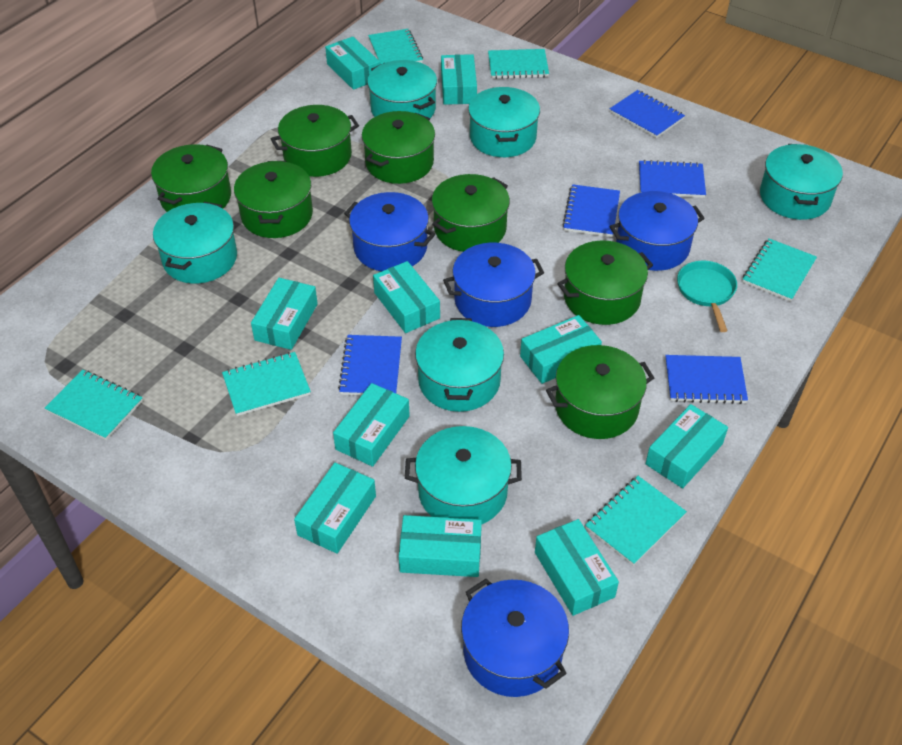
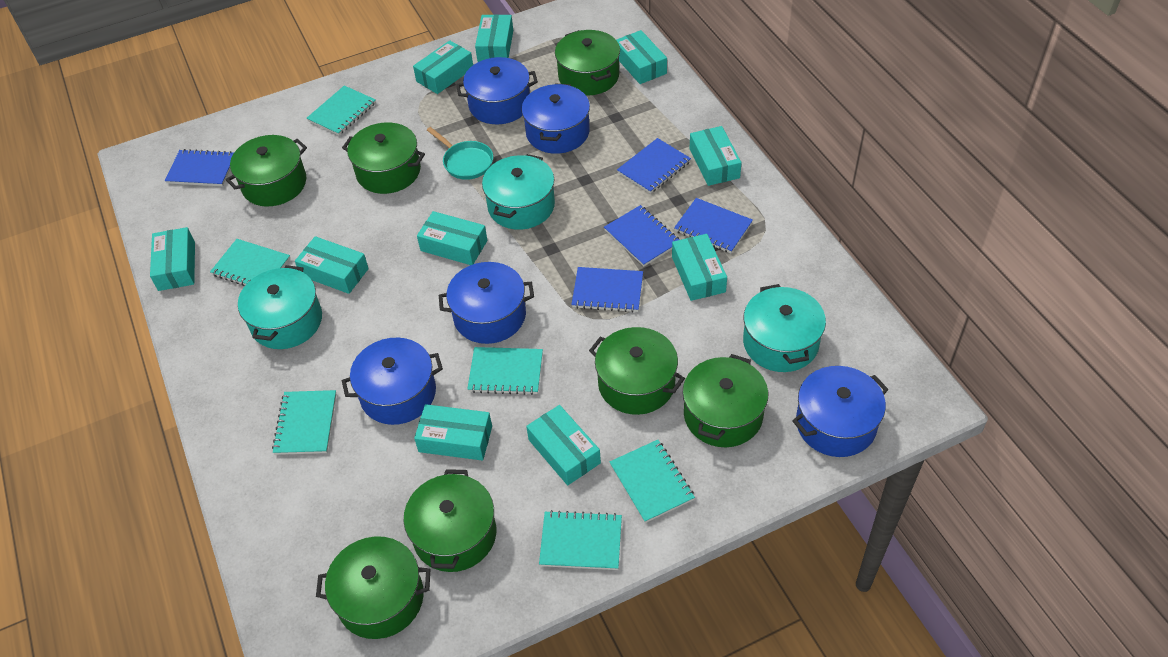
blue pot: [344,192,435,271] [443,243,544,327] [461,579,569,697] [610,191,705,271] = 4 -> [342,338,443,425] [439,262,534,344] [456,57,538,124] [522,83,590,154] [792,366,889,457] = 5
turquoise pot: [153,202,237,284] [367,60,437,118] [405,426,522,524] [415,318,504,412] [468,87,540,157] [760,144,843,220] = 6 -> [238,265,322,349] [482,154,555,230] [743,284,826,372] = 3

